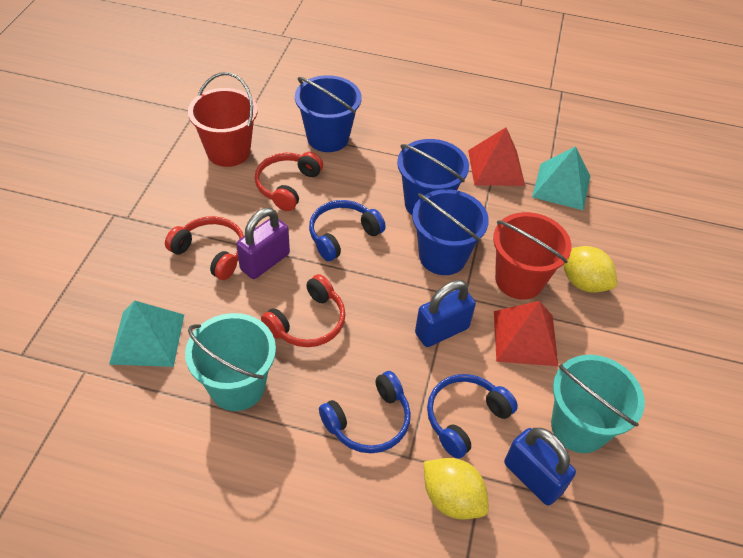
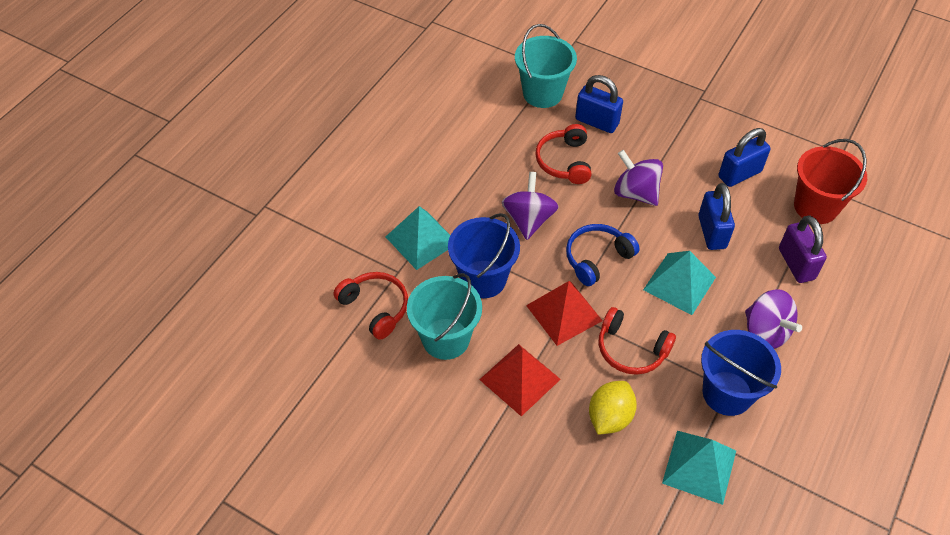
blue bucket: [295,75,362,152] [397,139,469,215] [412,189,489,275] = 3 -> [448,213,520,298] [701,330,781,416] = 2
blue headphones: [309,200,386,261] [319,371,411,453] [427,374,518,459] = 3 -> [566,224,639,286] = 1
blue padlock: [415,280,476,347] [504,428,576,505] = 2 -> [575,75,623,133] [698,183,735,250] [718,128,771,187] = 3
purple spinning top: none = 0 -> [502,172,558,240] [614,150,663,206] [745,289,802,349] = 3
red bucket: [188,72,258,167] [493,212,571,300] = 2 -> [794,139,867,224] = 1
turquoise pyramid: [109,300,184,367] [532,146,590,211] = 2 -> [386,206,450,270] [643,251,716,315] [662,431,736,505] = 3
yellow lemon: [424,458,489,520] [563,246,617,293] = 2 -> [589,381,637,435] = 1

